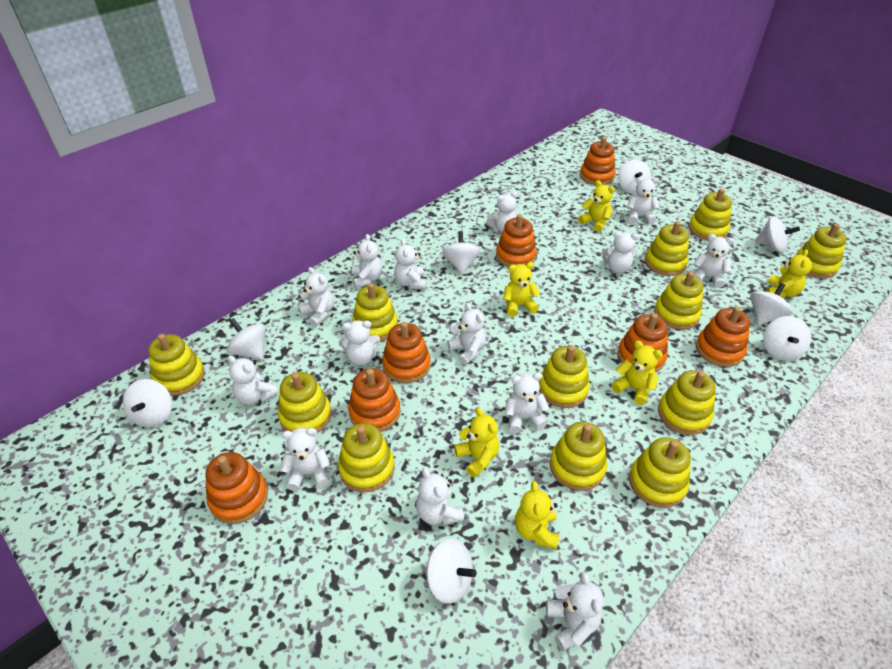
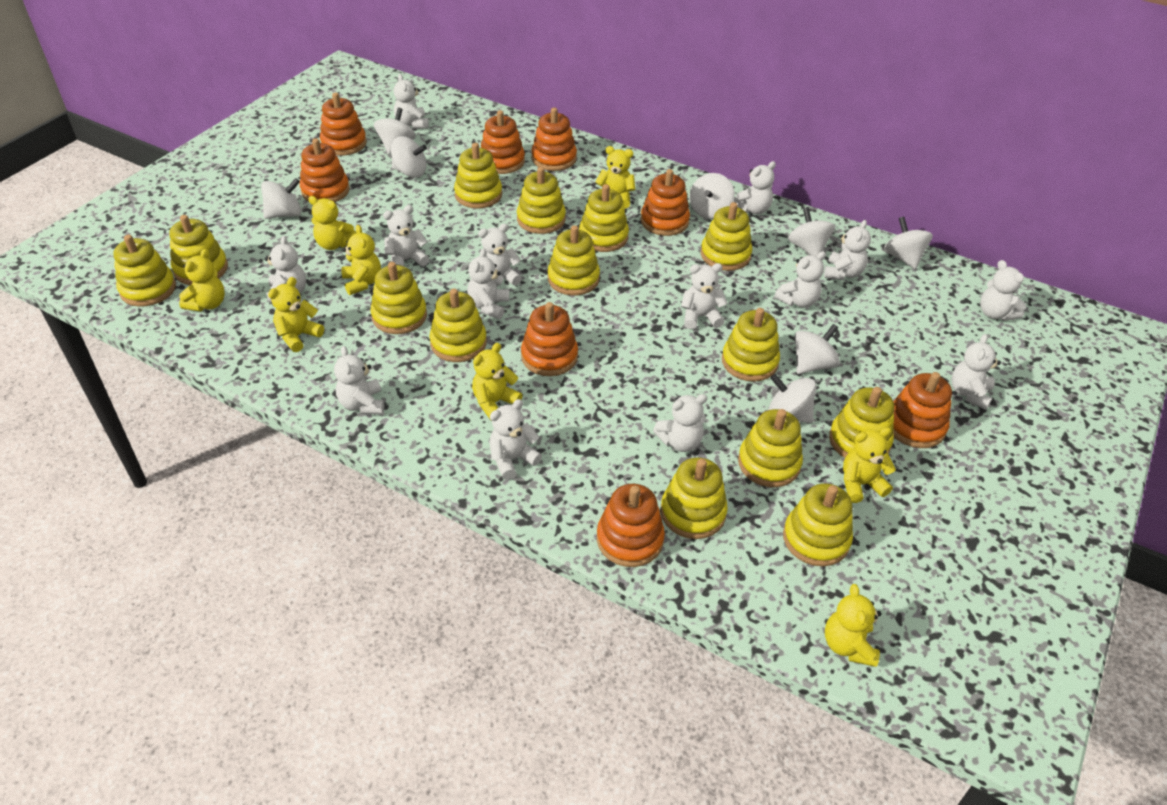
orange stacking toy: [205,452,268,524] [348,368,401,432] [382,322,431,383] [496,214,537,267] [580,137,616,185] [617,313,668,372] [696,306,750,367] = 7 -> [300,138,350,202] [320,92,367,156] [481,110,525,174] [521,302,578,376] [531,108,577,171] [597,484,665,567] [641,169,690,236] [893,372,952,448] = 8
yellow stacking toy: [148,334,205,396] [278,372,332,433] [338,423,395,492] [352,283,398,342] [539,345,590,408] [550,422,607,491] [629,437,691,508] [645,221,689,276] [654,271,703,330] [658,370,716,435] [688,188,732,241] [797,223,847,278] = 12 -> [114,235,176,307] [169,215,228,285] [371,262,427,334] [429,289,487,362] [454,143,502,208] [517,167,566,234] [548,225,600,296] [579,184,629,252] [661,458,728,539] [701,202,752,271] [722,308,780,382] [738,409,803,487] [783,483,853,566] [829,387,894,458] = 14
yellow teddy bear: [454,407,499,478] [503,262,540,317] [515,481,559,549] [578,180,615,232] [612,341,663,405] [766,249,812,299] = 6 -> [179,249,225,311] [268,277,324,352] [308,196,356,250] [342,225,381,295] [472,343,523,421] [595,146,636,209] [825,584,882,667] [843,427,896,503] = 8

